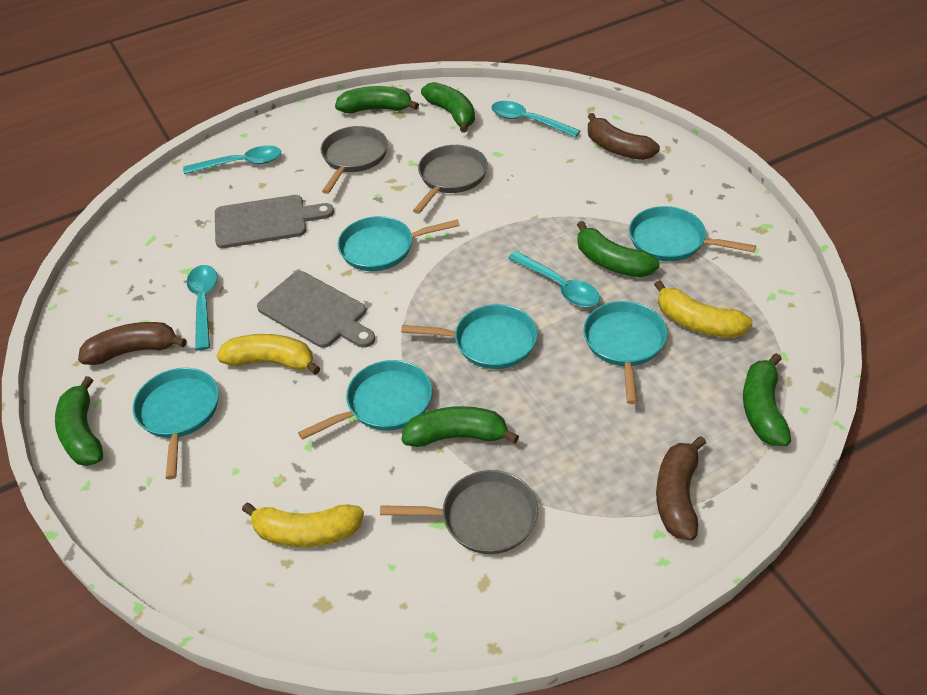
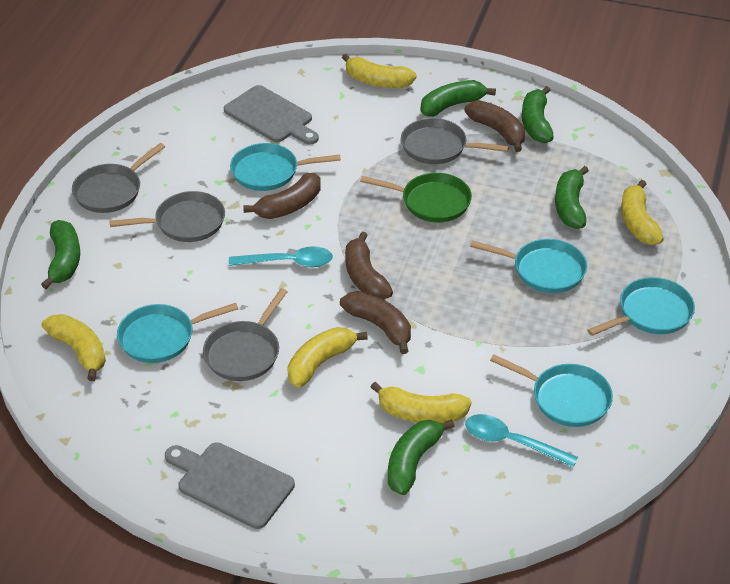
brown banana: [78,322,187,365] [588,113,660,160] [656,436,706,540] = 3 -> [243,173,321,219] [340,291,411,354] [345,232,393,299] [464,100,525,152] = 4
green banana: [55,376,103,466] [335,86,419,113] [401,406,519,447] [421,82,475,133] [577,221,660,277] [743,353,791,446] = 6 -> [41,220,80,289] [388,419,454,495] [421,80,496,117] [522,86,554,143] [555,166,589,229] = 5
green pan: none = 0 -> [360,173,472,222] = 1
grey pan: [321,126,388,194] [380,470,538,554] [413,145,488,214] = 3 -> [72,143,165,213] [109,191,225,242] [203,288,288,381] [401,118,509,164] = 4
turquoise pan: [133,368,219,480] [298,360,432,440] [338,216,460,271] [401,304,537,369] [583,301,667,404] [629,206,756,262] = 6 -> [117,303,238,363] [230,143,341,191] [470,239,587,293] [490,354,613,427] [587,277,695,336] = 5
turquoise spoon: [183,145,281,174] [187,265,218,350] [491,101,580,138] [508,251,600,307] = 4 -> [229,246,333,267] [465,414,578,467] = 2
yellow banana: [217,334,320,375] [242,502,364,547] [654,280,753,338] = 3 -> [42,314,106,381] [287,327,368,388] [342,54,417,88] [370,382,472,423] [621,180,664,245] = 5

